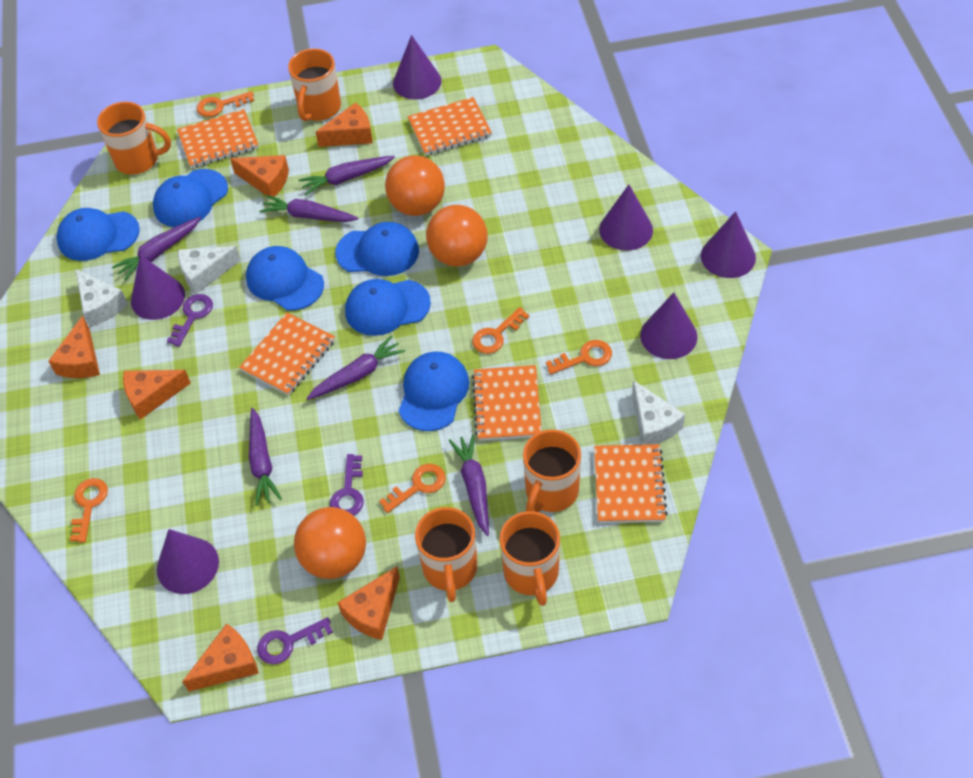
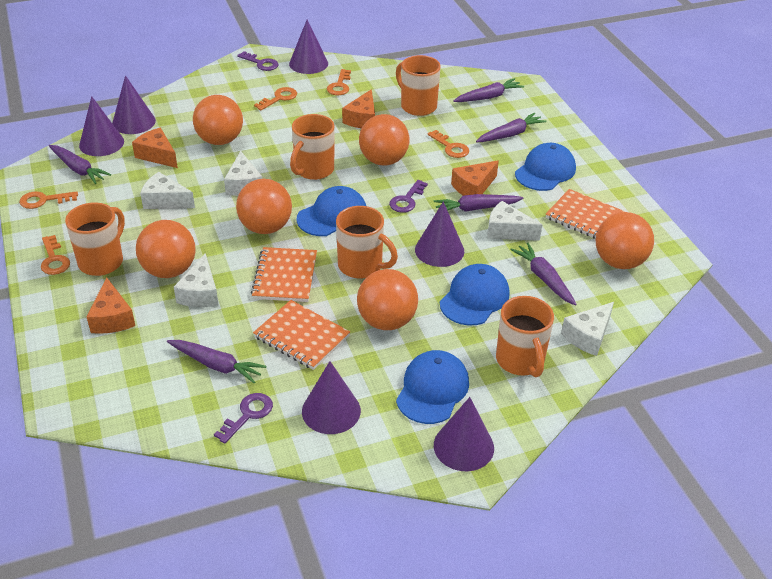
blue cap: [57,208,140,261] [153,169,228,227] [246,246,324,311] [335,222,419,276] [345,279,431,336] [399,352,469,431] = 6 -> [296,186,366,236] [396,350,469,424] [440,264,510,326] [515,143,576,191] = 4
orange ball: [294,507,366,579] [385,156,445,216] [426,205,488,267] = 3 -> [136,220,196,278] [193,95,243,145] [236,179,292,234] [357,269,418,330] [359,114,409,166] [596,212,654,269] = 6
orange cheese: [48,316,100,378] [123,370,191,420] [182,623,259,692] [230,155,289,197] [316,103,373,147] [337,566,400,640] = 6 -> [87,277,135,334] [132,128,178,168] [342,89,375,128] [451,160,499,196] = 4
orange notebook: [177,109,259,168] [239,312,335,396] [408,97,492,156] [472,365,542,441] [594,444,668,523] = 5 -> [251,247,317,302] [253,300,350,370] [546,189,626,239] = 3
white cheese: [76,269,128,327] [178,246,241,294] [632,380,685,445] = 3 -> [140,172,195,209] [174,253,218,307] [224,151,262,196] [487,201,542,241] [561,302,614,356] = 5

